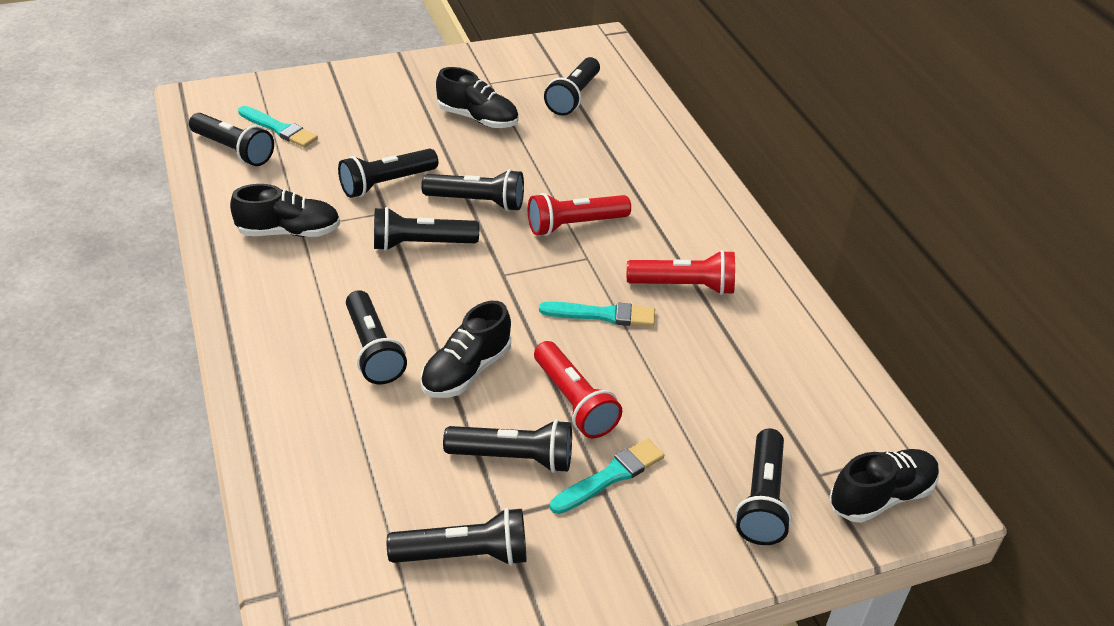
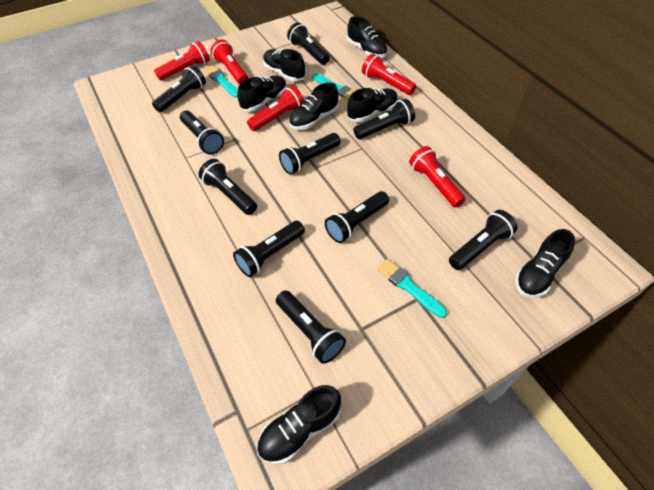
black flashlight: [189,113,274,166] [338,149,438,198] [346,290,407,384] [374,207,479,251] [387,508,527,566] [421,169,524,211] [443,419,572,473] [544,57,600,116] [735,428,792,545] = 9 -> [152,65,206,112] [180,111,224,155] [198,159,257,215] [233,221,305,277] [276,290,346,364] [279,133,340,174] [287,23,330,65] [325,191,389,243] [353,99,415,139] [449,210,517,270] = 10
black shoe: [230,184,340,237] [421,301,511,398] [436,67,518,128] [829,449,939,523] = 4 -> [238,76,287,111] [257,385,341,464] [263,49,306,81] [289,82,338,130] [347,16,388,58] [347,88,398,122] [515,229,575,298] = 7
red flashlight: [528,193,631,236] [534,341,622,438] [627,250,735,295] = 3 -> [154,41,210,80] [211,40,248,84] [247,85,304,131] [362,54,416,95] [409,146,466,208] = 5

